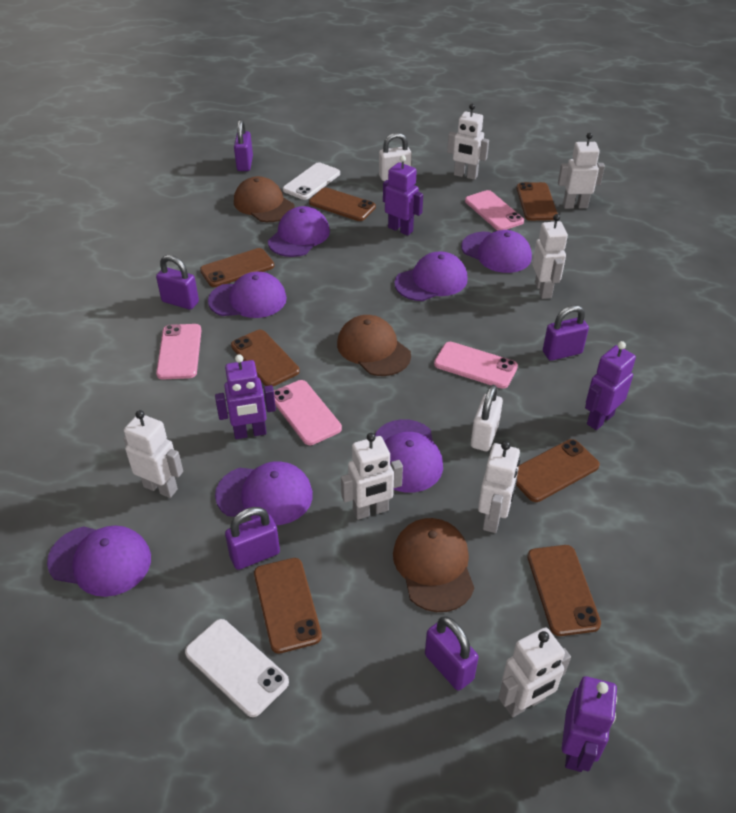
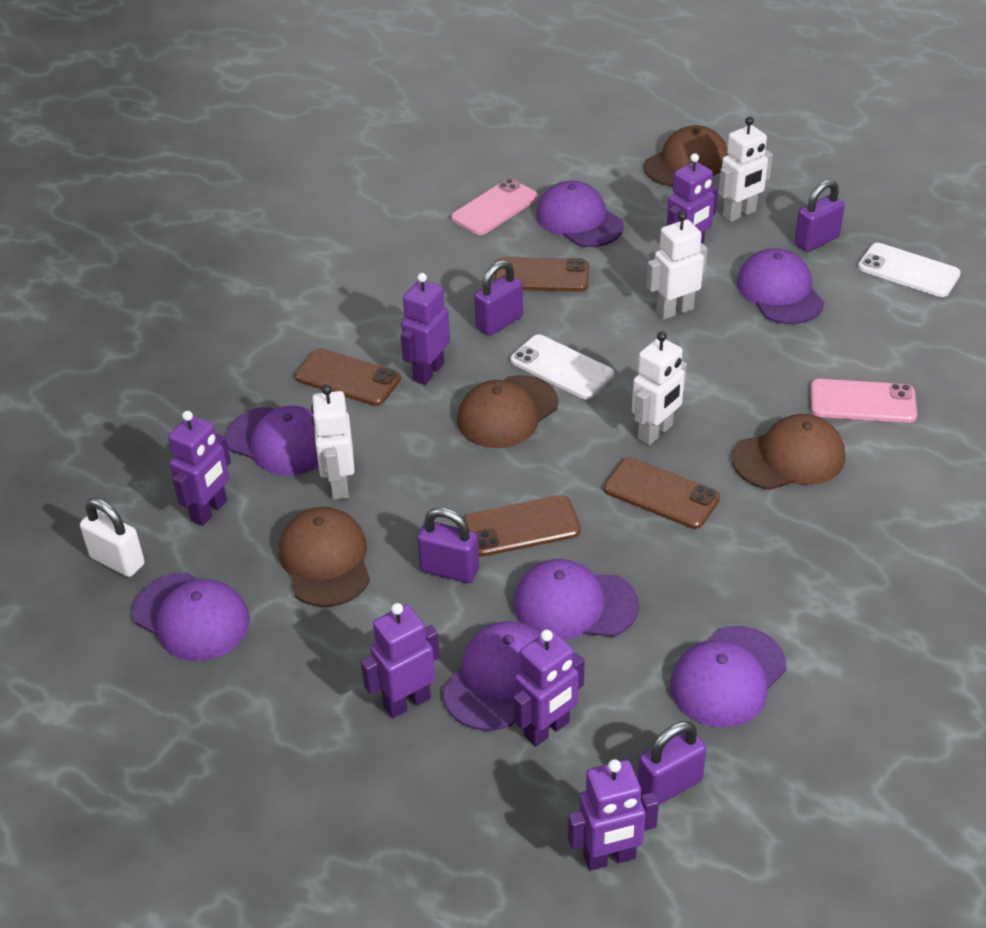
brown cap: [234,176,295,222] [337,315,411,376] [393,518,474,612] = 3 -> [279,507,370,607] [457,375,559,448] [644,125,729,186] [732,414,845,490] = 4
brown phone: [200,248,274,287] [231,330,300,386] [254,558,322,654] [309,188,376,221] [516,182,558,221] [516,439,600,502] [527,545,601,636] = 7 -> [295,348,401,406] [464,495,581,557] [494,257,589,292] [604,457,720,529] = 4
pink phone: [156,324,202,379] [274,380,342,445] [434,342,518,389] [465,190,524,231] = 4 -> [451,179,538,235] [811,379,917,423] = 2
purple padlock: [156,255,199,310] [225,507,280,570] [234,119,253,171] [425,616,479,691] [543,305,589,361] = 5 -> [417,507,479,583] [474,260,523,336] [638,721,707,804] [794,180,845,252] = 4
purple robot: [215,354,276,439] [383,155,423,236] [562,676,617,772] [585,341,636,430] = 4 -> [168,411,231,526] [361,603,440,719] [401,273,450,385] [513,629,585,747] [568,759,659,871] [667,153,718,244] = 6
white padlock: [379,133,412,181] [471,385,503,451] = 2 -> [80,498,145,577] = 1
white robot: [123,410,183,498] [341,433,403,520] [447,104,489,180] [478,441,520,533] [498,627,571,717] [532,214,568,299] [558,133,605,209] = 7 -> [311,385,355,500] [632,331,687,445] [646,212,707,320] [718,117,773,222] = 4

